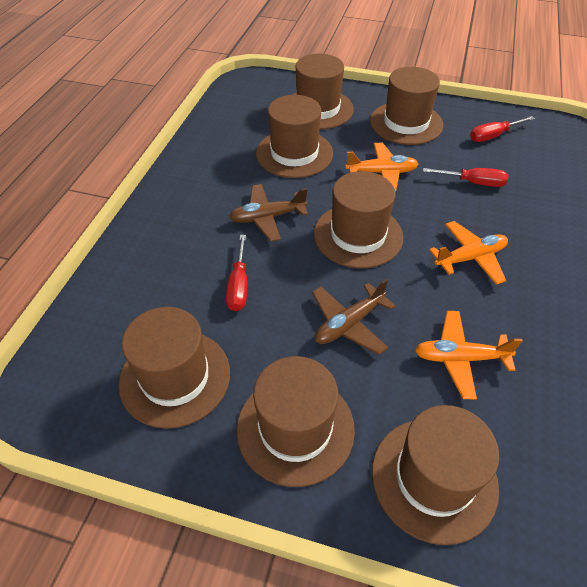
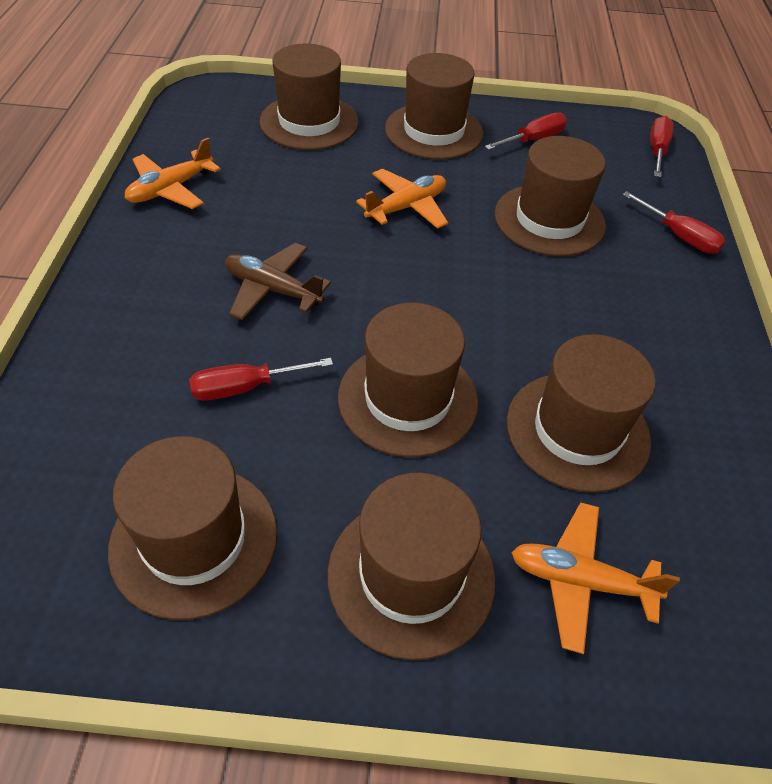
brown plane: [229,184,308,242] [312,279,396,355] = 2 -> [225,243,331,320] = 1
red screwdriver: [226,235,247,311] [423,168,509,187] [470,116,535,142] = 3 -> [189,358,333,401] [485,113,567,150] [622,191,726,254] [650,116,674,177] = 4

